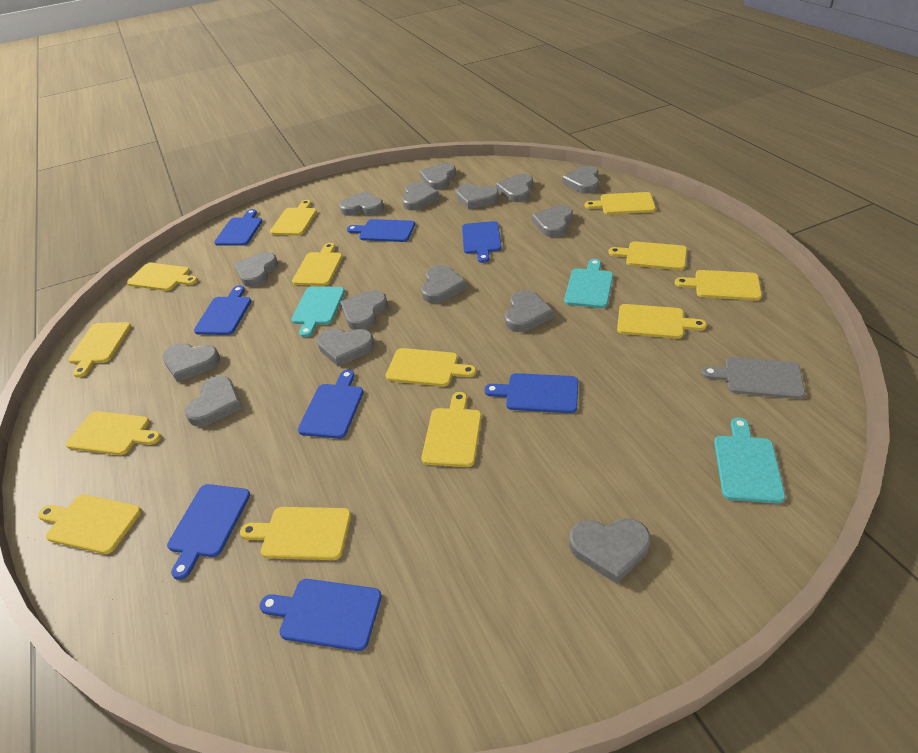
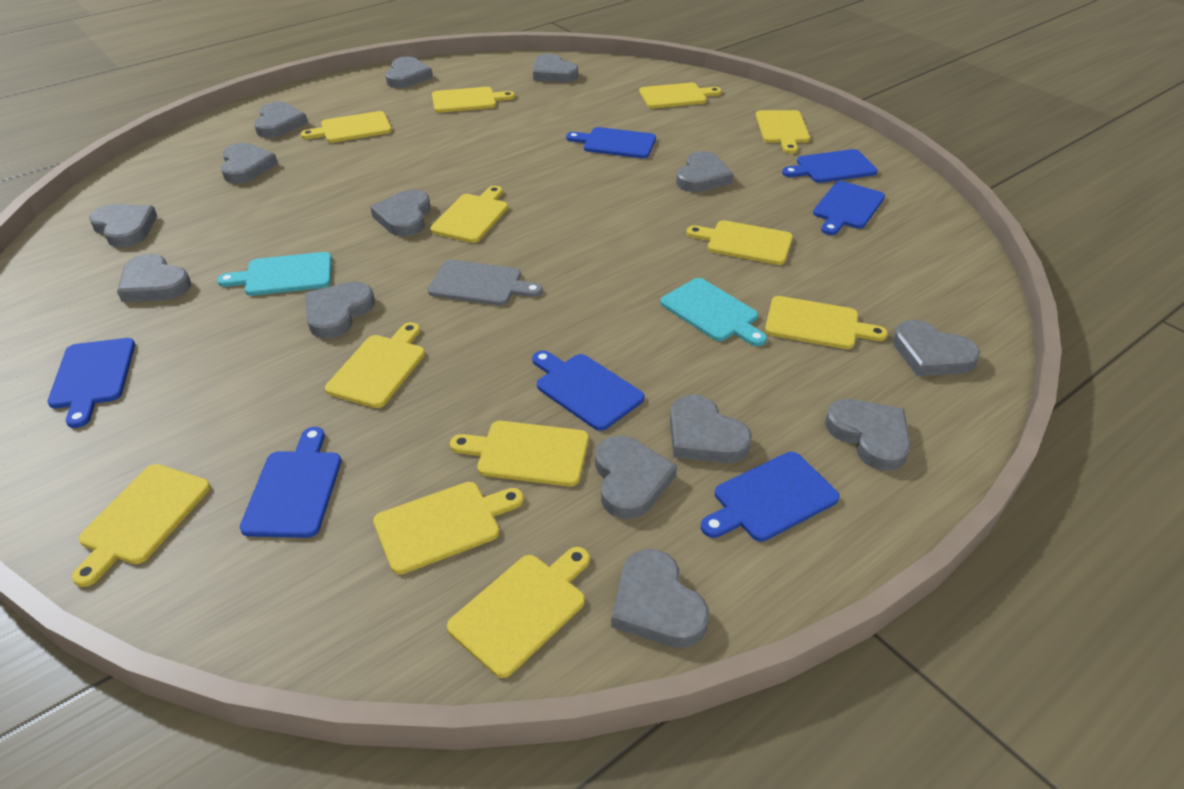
blue cutting board: [167,484,250,580] [194,285,251,335] [214,209,262,246] [260,579,382,651] [298,370,363,439] [347,219,415,242] [462,221,502,263] [484,373,578,413] = 8 -> [47,338,135,428] [240,427,341,538] [532,350,645,431] [566,127,656,158] [701,452,840,542] [782,149,878,183] [813,181,885,235] = 7
grey heart: [162,343,220,382] [185,376,242,427] [234,252,278,287] [317,328,374,366] [340,191,384,216] [340,290,388,330] [402,182,440,210] [420,163,456,190] [421,265,467,303] [456,184,499,210] [496,174,533,202] [505,290,553,332] [532,205,573,237] [562,166,599,194] [569,518,651,584] = 15 -> [89,204,157,248] [117,254,191,302] [221,143,278,184] [254,102,308,138] [305,282,375,339] [370,190,431,237] [385,57,433,88] [533,54,578,82] [595,436,677,519] [611,549,709,648] [670,394,752,463] [676,151,733,192] [825,399,911,471] [893,320,980,376] = 14
turquoise cutting board: [291,287,345,337] [564,259,613,308] [714,418,785,504] = 3 -> [217,252,332,296] [660,278,767,346] = 2
yellow cutting board: [38,494,141,554] [66,411,161,455] [68,322,131,378] [127,263,198,291] [240,507,351,560] [270,200,317,236] [292,243,342,286] [386,348,476,386] [422,392,481,467] [585,192,656,214] [608,241,687,270] [617,304,707,339] [675,270,762,300] = 13 -> [72,464,210,587] [301,111,392,143] [325,322,425,408] [373,482,524,575] [430,186,508,243] [432,87,515,113] [447,547,590,678] [450,421,589,486] [639,83,722,108] [686,220,793,265] [756,110,810,154] [765,296,888,349] = 12

